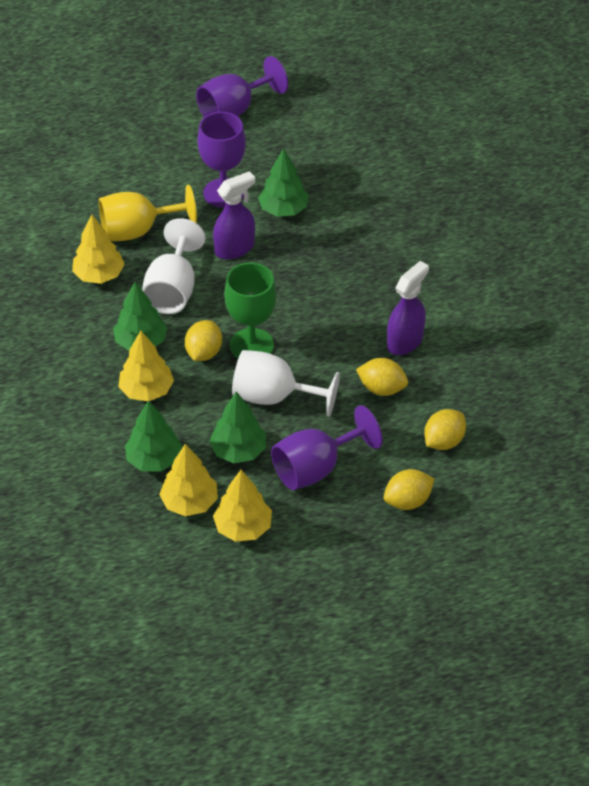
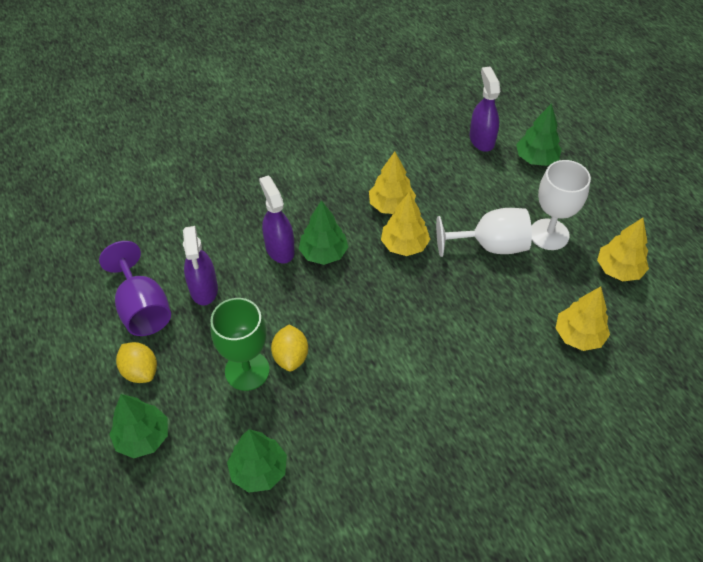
purple goblet: [196,56,288,117] [197,112,246,208] [271,405,383,490] = 3 -> [99,241,171,336] = 1
purple spray bottle: [213,171,255,260] [387,261,429,355] = 2 -> [183,226,218,305] [259,175,295,264] [470,67,500,152] = 3
yellow goblet: [99,185,197,241] = 1 -> none = 0
yellow lemon: [185,320,222,361] [356,358,408,396] [384,469,435,510] [424,409,466,450] = 4 -> [116,342,157,383] [271,325,308,371] = 2

